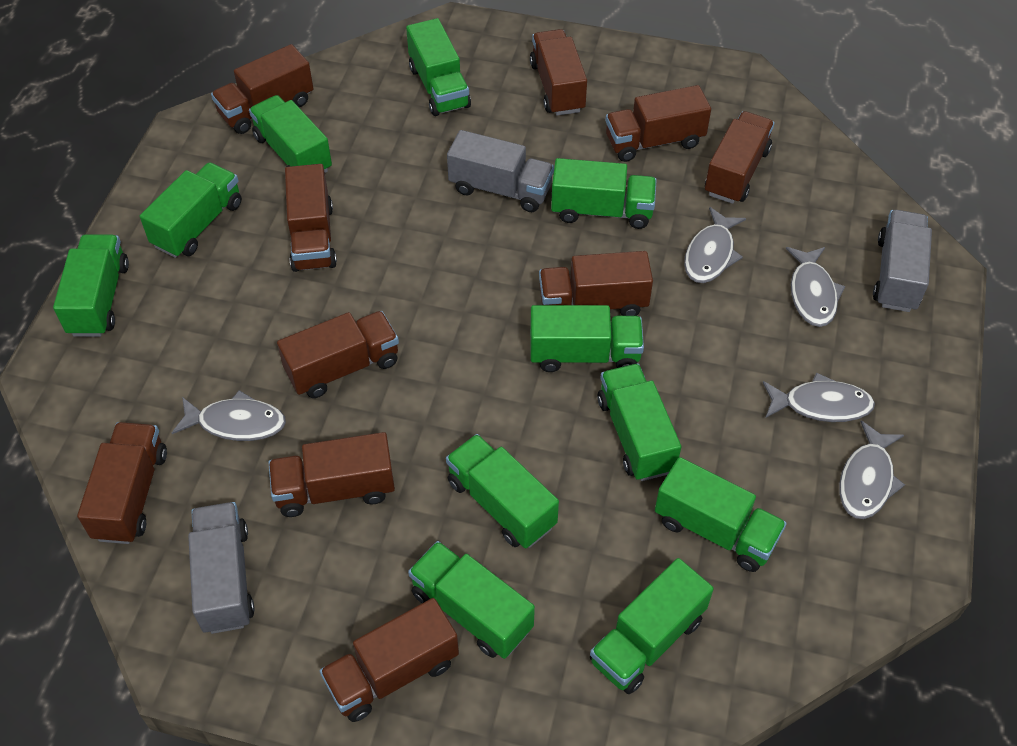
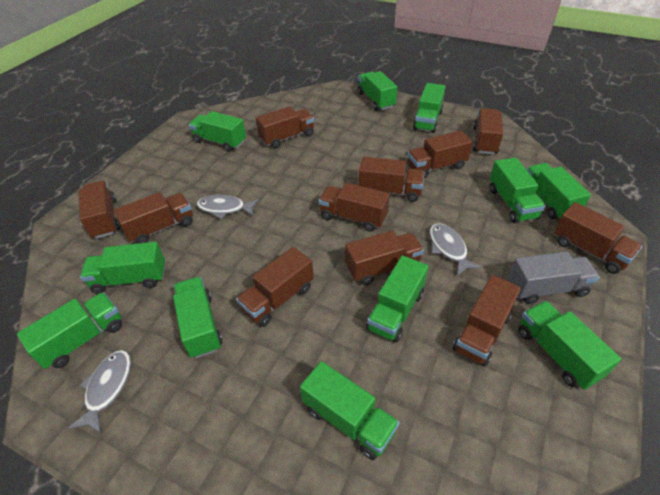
brown truck: [77,422,167,544] [211,44,313,134] [268,432,395,517] [277,311,399,398] [285,164,337,272] [320,598,459,722] [530,29,587,116] [539,251,653,316] [605,85,711,162] [705,111,774,204] = 10 -> [79,180,120,239] [114,192,193,243] [236,247,314,327] [256,106,314,148] [319,183,390,232] [345,231,424,285] [359,157,425,202] [407,130,473,178] [453,275,521,366] [473,108,503,155] [554,202,642,274] = 11
grey fish: [172,390,286,441] [684,207,746,283] [763,372,875,422] [786,247,845,327] [839,421,905,519] = 5 -> [68,350,131,433] [197,195,259,219] [429,223,482,276] = 3
grey truck: [188,502,255,634] [447,130,554,212] [873,210,932,312] = 3 -> [508,252,600,304] = 1

